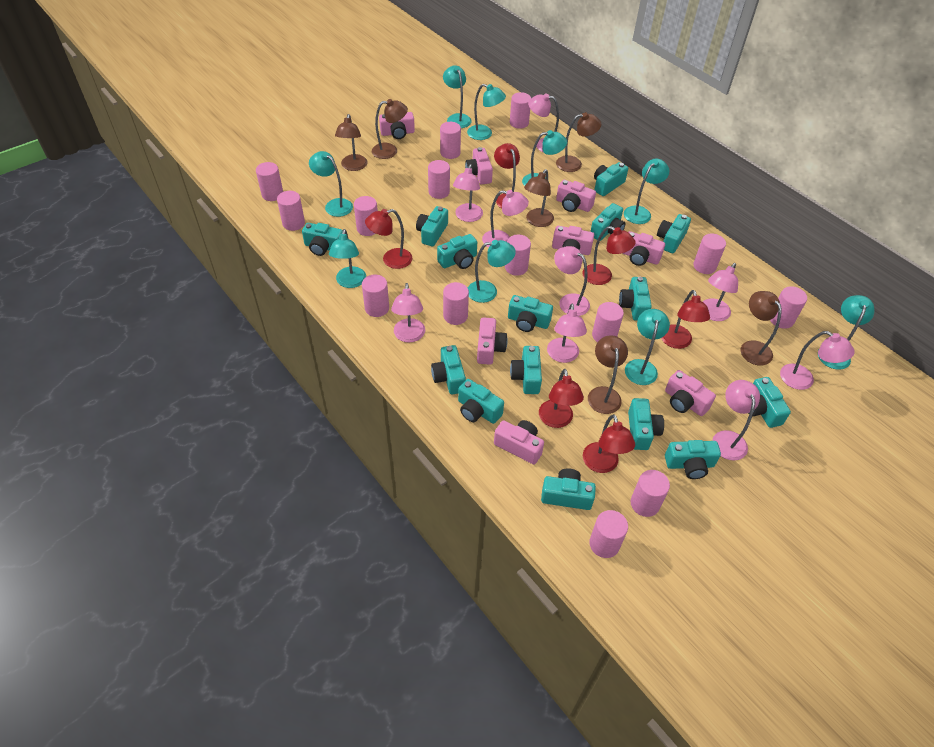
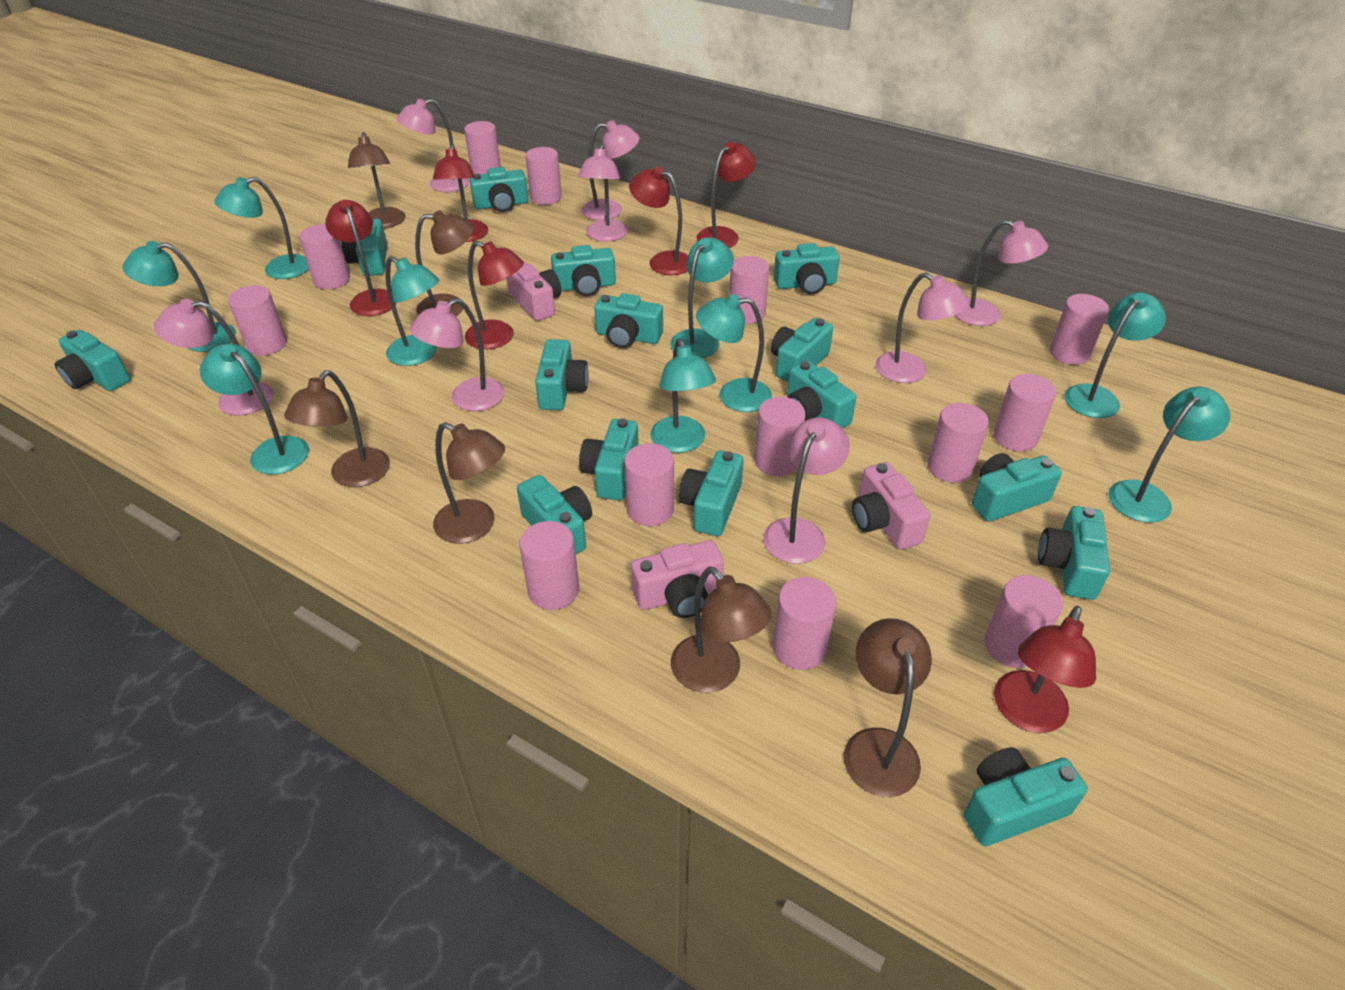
pink camera: [379,112,415,139] [465,147,493,184] [477,317,508,365] [494,420,544,465] [552,226,594,255] [556,180,596,212] [622,231,665,266] [665,370,716,416] = 8 -> [507,261,561,321] [631,540,724,618] [852,462,930,549] = 3
pink cylinder: [256,162,283,201] [277,191,305,231] [354,196,378,236] [362,275,389,317] [428,160,450,199] [440,122,461,159] [443,282,469,325] [505,235,531,276] [510,92,531,129] [589,510,628,558] [592,302,624,342] [631,470,670,517] [693,233,726,274] [770,286,807,329] = 14 -> [228,285,287,356] [299,224,350,289] [464,121,501,174] [519,521,579,610] [526,147,562,205] [624,443,674,526] [729,256,770,324] [754,397,806,476] [772,577,837,670] [927,403,989,483] [984,575,1063,668] [993,374,1056,451] [1050,294,1109,365] = 13
pink lamp: [391,283,425,343] [453,164,483,222] [482,190,529,248] [528,93,559,153] [547,304,587,363] [554,246,590,316] [703,263,738,321] [712,380,760,461] [780,331,854,390] = 9 -> [154,299,274,415] [397,99,469,192] [410,298,505,411] [578,144,628,242] [582,120,640,220] [763,417,850,564] [875,272,970,383] [955,220,1048,326] = 8

